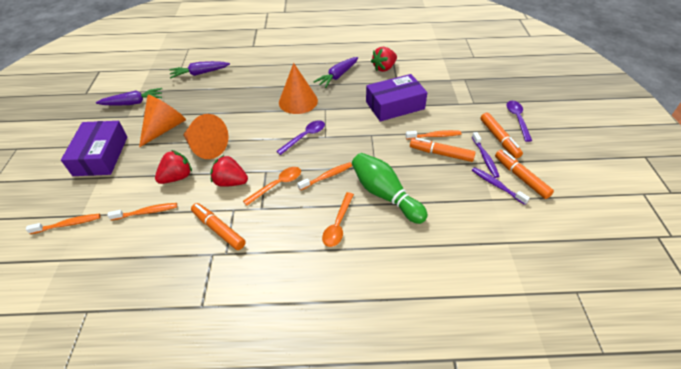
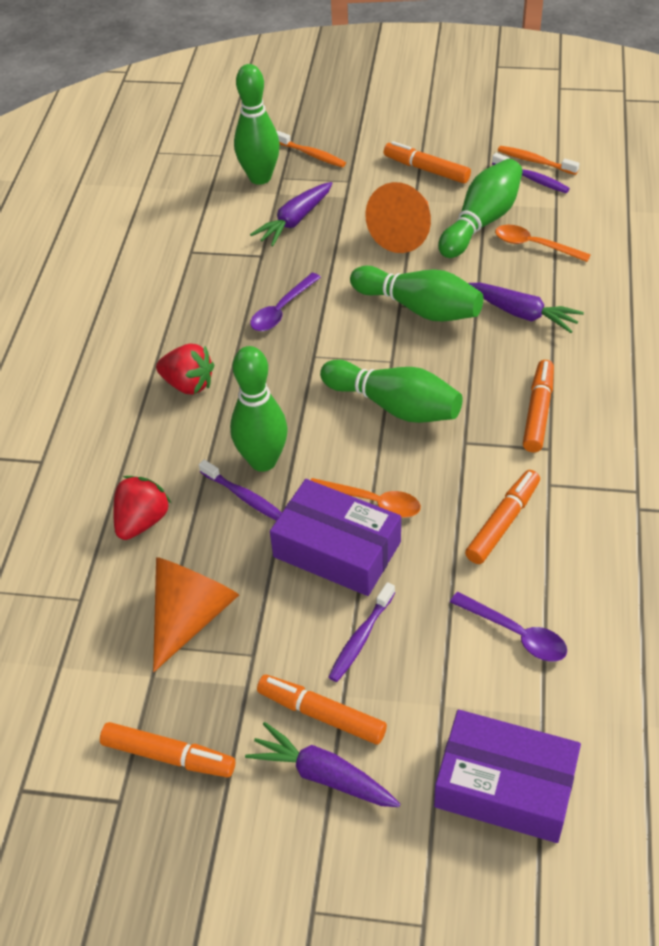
green bowling pin: [352,153,428,224] = 1 -> [230,346,288,472] [234,64,280,185] [320,359,463,423] [350,266,483,321] [438,159,522,258] = 5
orange cone: [139,95,186,148] [183,114,228,159] [279,63,318,114] = 3 -> [153,557,239,672] [365,182,431,253] = 2
orange marker: [191,203,246,250] [410,138,476,162] [480,112,523,159] [495,150,554,199] = 4 -> [100,722,235,778] [257,675,387,744] [384,141,471,183] [465,470,540,564] [523,360,554,452] = 5
orange toothbrush: [26,214,101,234] [107,203,177,221] [297,162,352,191] [406,130,461,139] = 4 -> [276,131,346,167] [498,146,580,175] = 2
purple toothbrush: [472,132,500,178] [472,167,530,205] = 2 -> [199,460,282,521] [328,582,395,682] [492,153,570,193] = 3
red strawberry: [155,150,192,184] [211,155,248,187] [371,47,397,72] = 3 -> [113,476,171,540] [156,344,214,395] = 2

